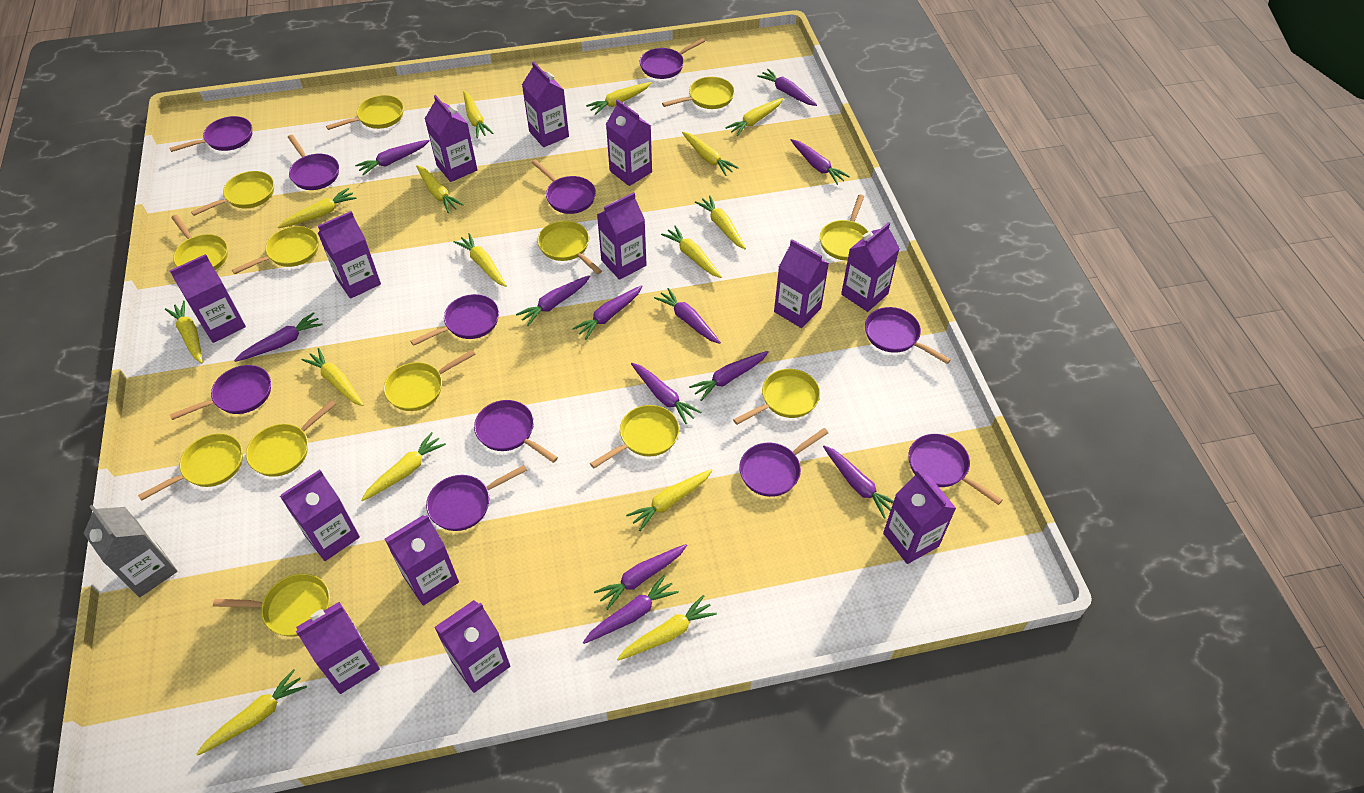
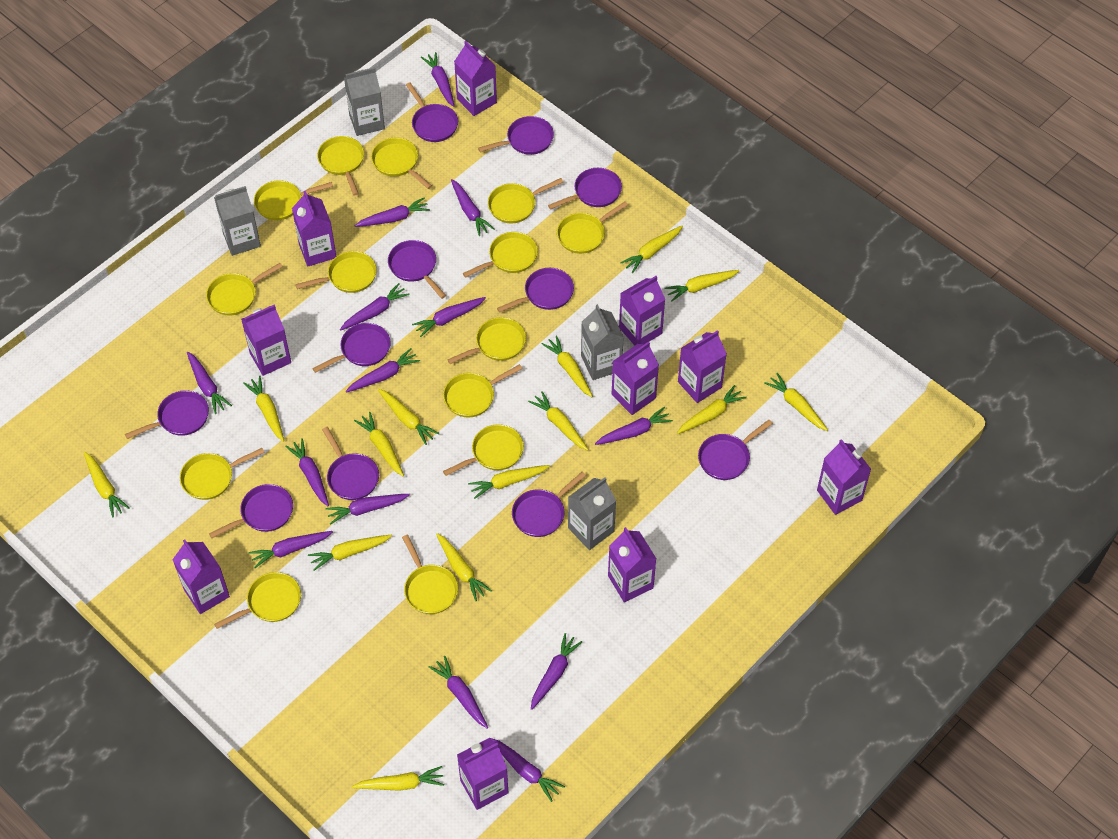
grey carton: [83,505,178,597] = 1 -> [214,186,261,256] [344,67,385,136] [568,477,616,550] [581,304,624,380] = 4
purple carrot: [234,312,323,362] [355,140,430,175] [516,275,590,326] [572,285,643,340] [583,574,679,644] [594,544,687,610] [631,363,701,424] [654,288,721,344] [689,351,769,401] [757,69,817,106] [791,139,850,185] [823,446,894,519] = 12 -> [187,351,232,414] [249,531,333,568] [285,438,329,506] [326,494,410,524] [340,283,409,330] [346,348,420,393] [354,197,430,227] [412,297,486,337] [421,52,454,107] [429,656,488,729] [451,179,494,236] [491,738,565,802] [531,633,582,710] [595,407,673,445] = 14
purple carton: [170,254,246,343] [280,469,360,561] [296,602,380,694] [318,211,381,299] [385,515,459,606] [425,95,477,182] [434,600,510,693] [522,61,569,147] [597,192,647,280] [606,99,652,186] [774,239,829,328] [841,222,900,312] [883,470,956,564] = 13 -> [172,539,230,614] [241,305,291,376] [292,191,336,266] [454,41,497,116] [457,738,508,810] [608,527,656,602] [612,341,659,415] [619,276,665,345] [678,330,727,403] [817,439,871,515] = 10
yellow carrot: [165,301,203,364] [196,669,307,756] [278,188,357,228] [301,348,364,406] [361,432,446,501] [416,165,464,213] [453,233,507,287] [463,91,493,138] [586,82,651,115] [617,595,717,661] [626,469,713,531] [661,226,722,278] [682,132,739,176] [695,195,746,249] [725,98,783,136] = 15 -> [84,451,130,518] [243,376,284,442] [308,535,392,571] [352,766,444,791] [354,412,404,476] [378,389,440,445] [436,533,492,601] [468,465,550,499] [528,391,589,451] [542,335,593,397] [620,226,683,273] [664,270,740,302] [677,385,746,434] [764,373,828,431] = 14
yellow pan: [138,433,243,501] [171,214,228,270] [191,171,274,216] [213,573,330,637] [232,226,319,274] [246,400,336,477] [326,95,404,130] [384,350,476,411] [537,221,602,274] [590,405,679,468] [662,77,735,109] [733,369,820,425] [820,195,868,261] = 13 -> [180,448,265,500] [206,263,283,315] [214,572,301,629] [254,180,333,220] [295,251,377,293] [317,136,364,196] [371,138,432,189] [402,535,458,614] [443,364,523,418] [443,424,524,476] [447,317,526,364] [463,232,538,278] [488,178,563,223] [557,201,628,254] = 14

